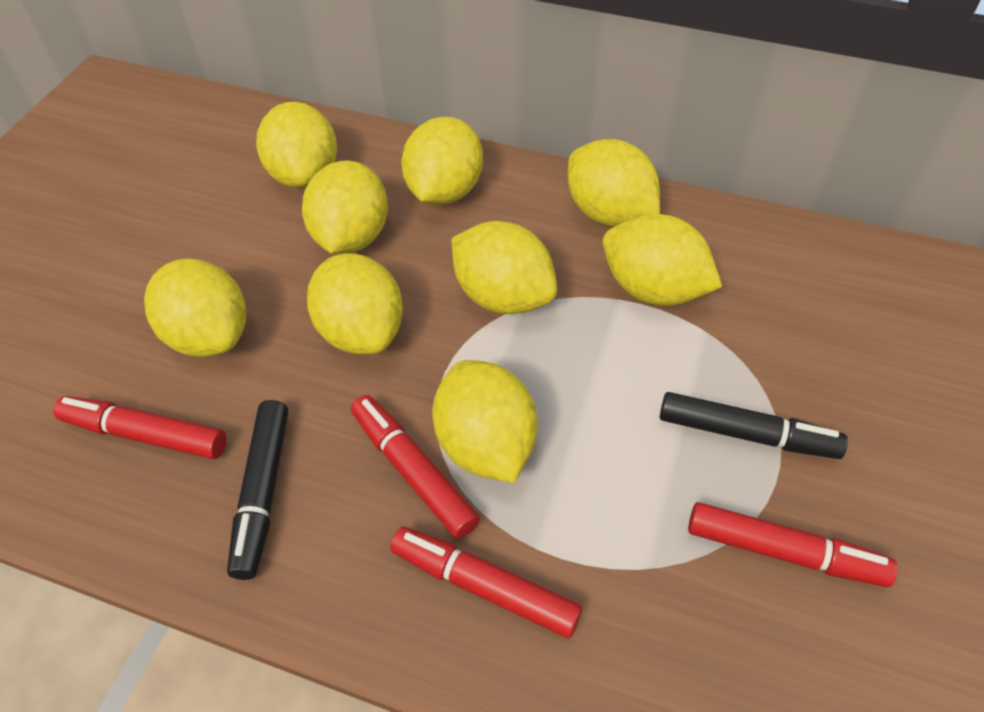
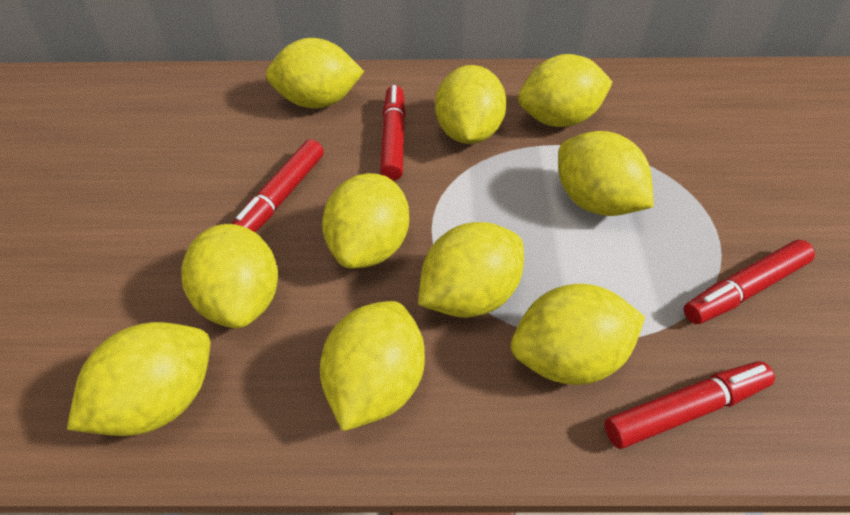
black marker: [227,400,288,580] [660,392,848,459] = 2 -> none = 0
yellow lemon: [144,258,246,357] [256,102,337,189] [302,160,388,254] [307,253,403,355] [401,117,483,205] [432,360,538,483] [451,221,557,314] [568,139,660,227] [603,214,722,306] = 9 -> [67,322,211,436] [182,224,278,328] [266,38,364,108] [320,301,425,431] [322,173,409,269] [418,222,524,318] [435,65,507,144] [511,284,645,385] [518,54,613,127] [558,131,654,216] = 10

